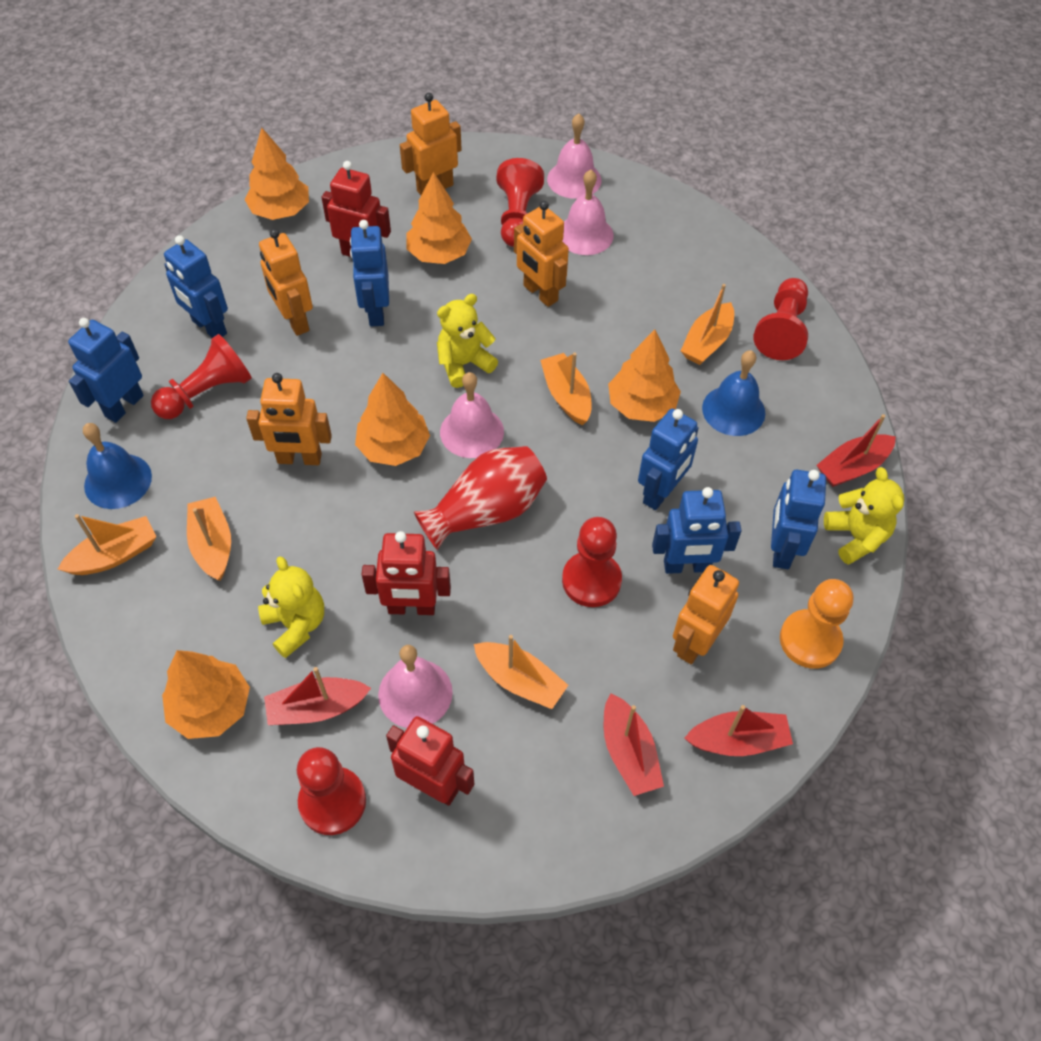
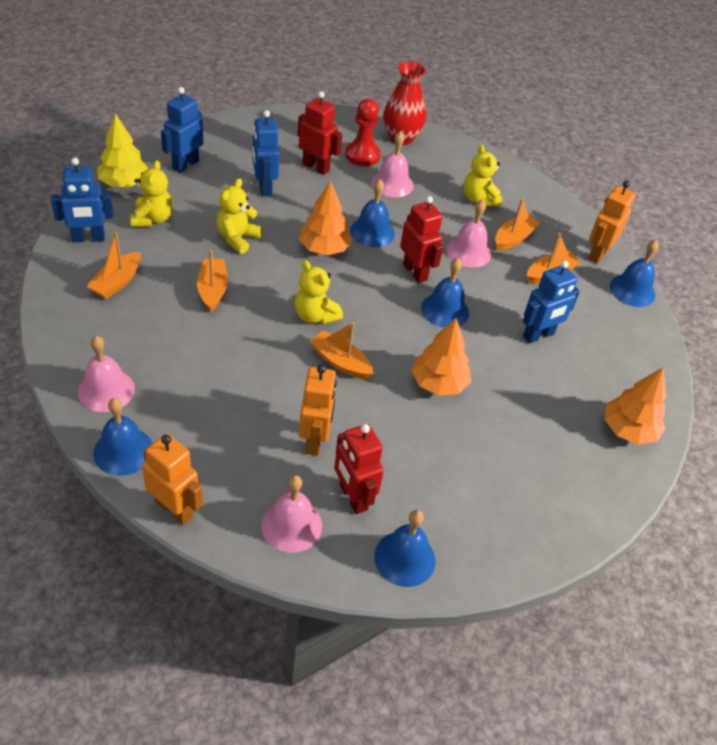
blue bell: [83,423,152,509] [702,350,765,436] = 2 -> [93,398,152,476] [350,179,395,247] [374,510,435,587] [421,258,469,328] [610,240,659,307] = 5
blue robot: [68,318,144,423] [164,235,228,338] [350,220,389,326] [638,408,699,510] [652,487,741,574] [771,470,826,569] = 6 -> [51,158,114,242] [161,87,203,173] [253,110,279,197] [523,261,580,343] = 4
orange pawn: [780,579,853,669] = 1 -> none = 0
orange robot: [246,373,332,465] [259,229,313,336] [400,93,462,195] [514,201,569,307] [673,565,739,664] = 5 -> [142,434,203,525] [299,364,337,455] [588,181,636,264] = 3
orange tree: [162,650,250,739] [245,128,309,220] [355,373,430,466] [407,172,472,264] [608,329,681,422] = 5 -> [299,181,352,255] [411,318,471,396] [604,367,666,445] = 3
red boat: [264,667,371,725] [604,693,664,796] [684,705,793,756] [816,414,896,487] = 4 -> none = 0
red pawn: [151,334,252,419] [297,747,366,835] [496,158,544,247] [562,517,622,607] [754,278,808,360] = 5 -> [345,99,381,166] = 1
yellow teddy bear: [258,556,324,658] [437,294,498,388] [824,467,904,565] = 3 -> [130,160,173,227] [217,178,262,254] [295,260,343,324] [464,144,502,207] = 4
yellow tree: none = 0 -> [97,113,149,187] = 1

